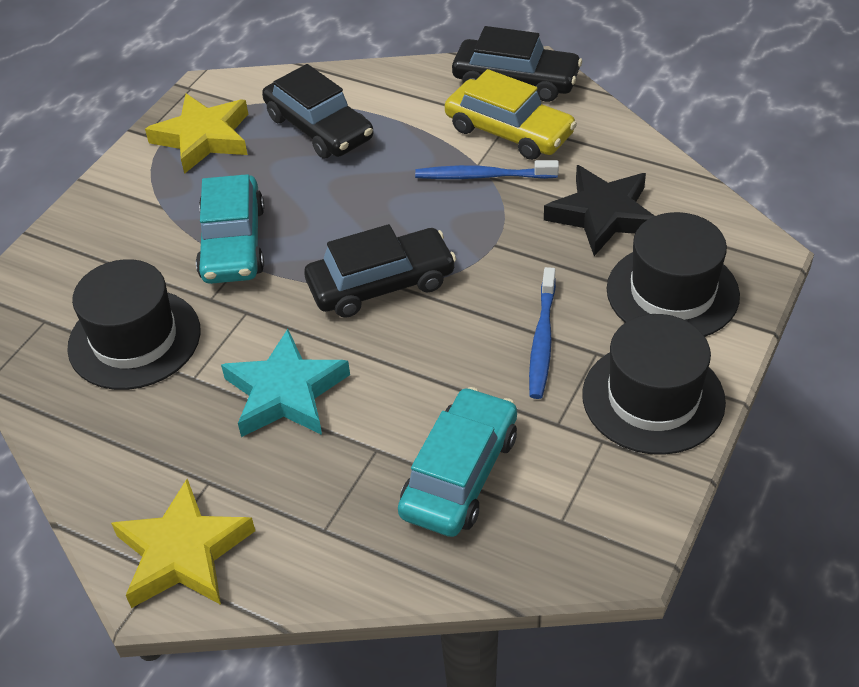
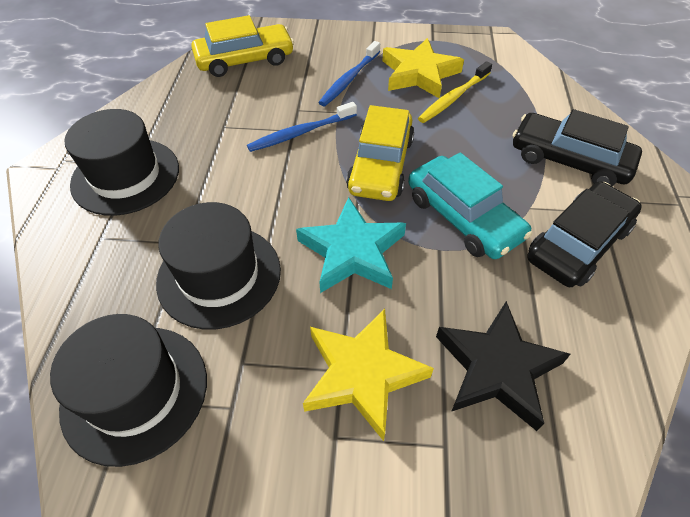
black car: [262,64,373,159] [304,224,456,318] [452,26,582,102] = 3 -> [513,109,642,186] [527,181,642,287] = 2
turquoise car: [196,174,264,284] [398,387,517,537] = 2 -> [408,152,532,259] = 1
yellow car: [445,69,577,160] = 1 -> [191,15,294,77] [346,105,414,201] = 2
yellow toothbrush: none = 0 -> [418,61,492,123] = 1

